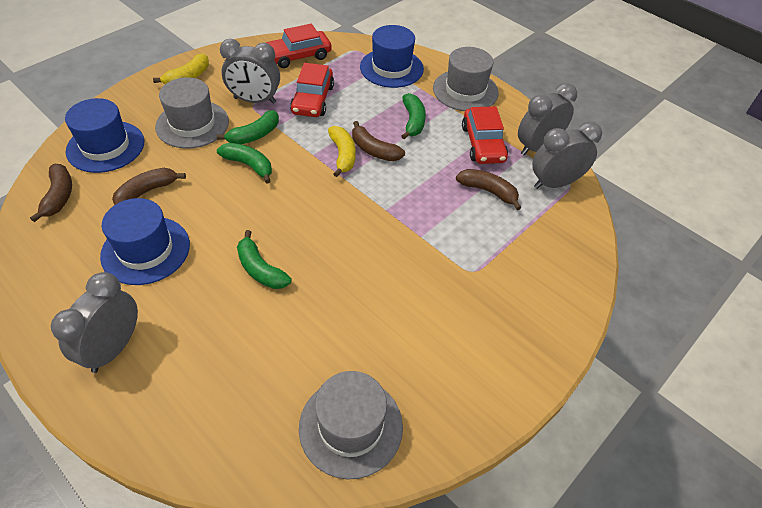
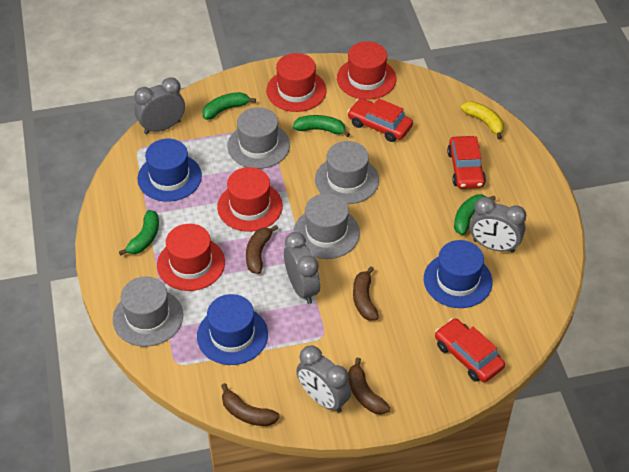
grey hat: [155,77,229,149] [299,371,403,479] [433,47,499,111] = 3 -> [113,277,183,347] [227,107,290,169] [293,193,360,259] [315,141,379,204] = 4
red hat: none = 0 -> [157,224,225,291] [217,167,283,232] [266,53,327,112] [337,41,396,100] = 4
yellow banana: [153,53,209,84] [328,126,356,177] = 2 -> [461,102,504,140] = 1

